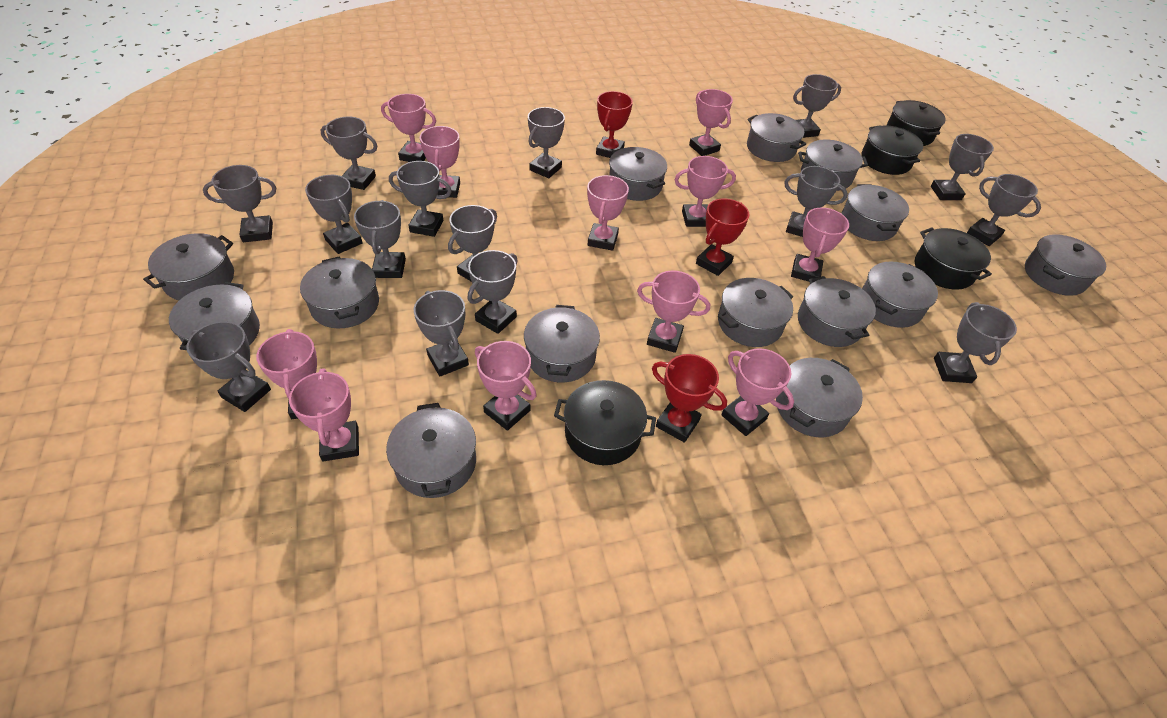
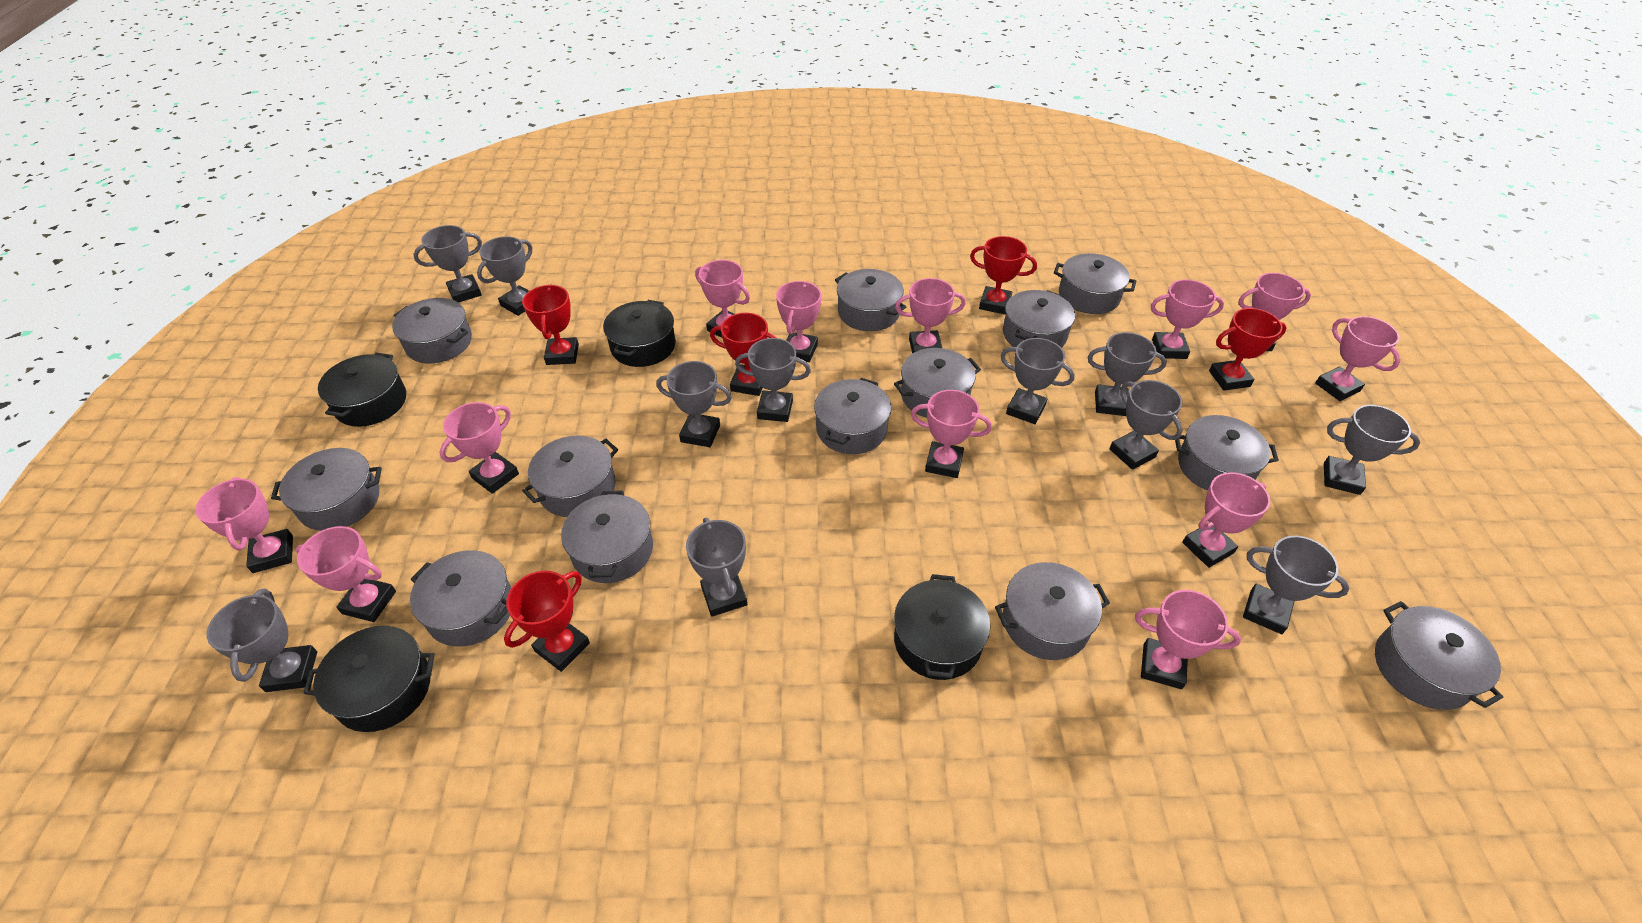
grey pot: [143,233,234,301] [169,282,260,350] [300,256,379,329] [386,403,476,498] [524,305,600,382] [609,147,667,201] [718,278,793,347] [747,113,806,162] [776,358,863,437] [798,139,868,191] [798,276,876,347] [841,184,909,241] [862,261,938,328] [1025,234,1106,296] = 14 -> [271,448,382,531] [392,298,472,363] [410,550,512,647] [522,436,618,517] [561,490,653,583] [814,378,891,454] [835,269,906,331] [894,348,981,418] [995,562,1110,660] [1003,290,1075,348] [1054,253,1136,314] [1175,415,1279,491] [1375,601,1504,710] = 13
grey trophy: [186,321,271,412] [203,165,276,242] [305,175,363,254] [320,117,377,190] [354,200,406,278] [389,161,452,237] [414,290,469,377] [448,205,497,282] [468,250,518,334] [528,107,565,178] [784,166,848,237] [793,74,841,138] [931,134,994,200] [934,302,1017,383] [967,174,1041,246] = 15 -> [206,588,317,692] [413,225,482,303] [477,236,532,316] [656,361,732,447] [686,518,747,617] [735,338,811,422] [1000,338,1075,424] [1088,332,1167,416] [1109,380,1183,470] [1243,536,1349,634] [1324,405,1420,495] = 11
pink trophy: [256,329,317,419] [289,368,359,462] [381,94,436,162] [420,126,460,198] [475,341,537,431] [587,175,629,251] [637,270,710,353] [674,156,736,227] [689,89,733,156] [721,348,794,436] [791,207,849,282] = 11 -> [195,477,293,573] [296,526,396,622] [440,402,519,494] [695,260,750,338] [776,281,821,362] [895,278,966,354] [911,390,992,478] [1135,590,1241,689] [1151,279,1224,359] [1182,472,1270,568] [1239,273,1311,351] [1315,316,1400,401] = 12
red trophy: [596,91,633,158] [652,354,727,443] [696,198,749,276] = 3 -> [504,571,590,672] [522,284,579,365] [710,313,777,396] [970,236,1037,315] [1209,308,1287,390] = 5

